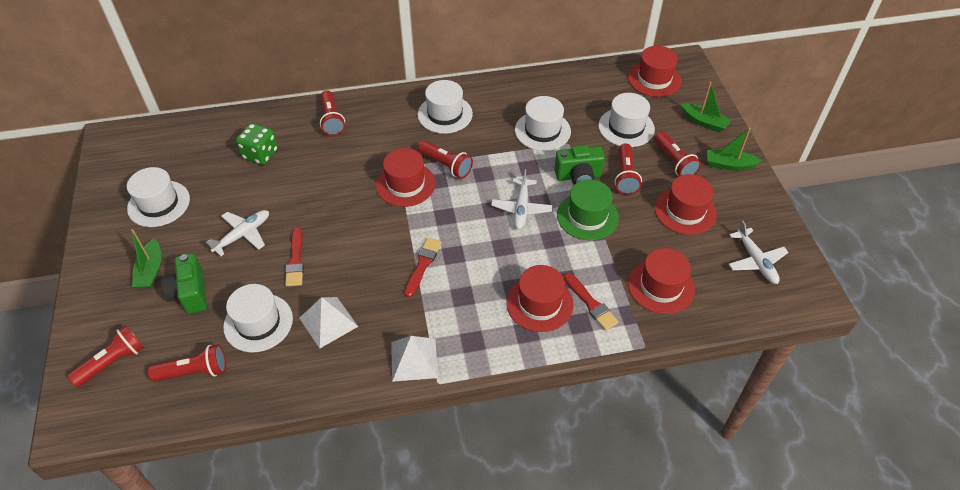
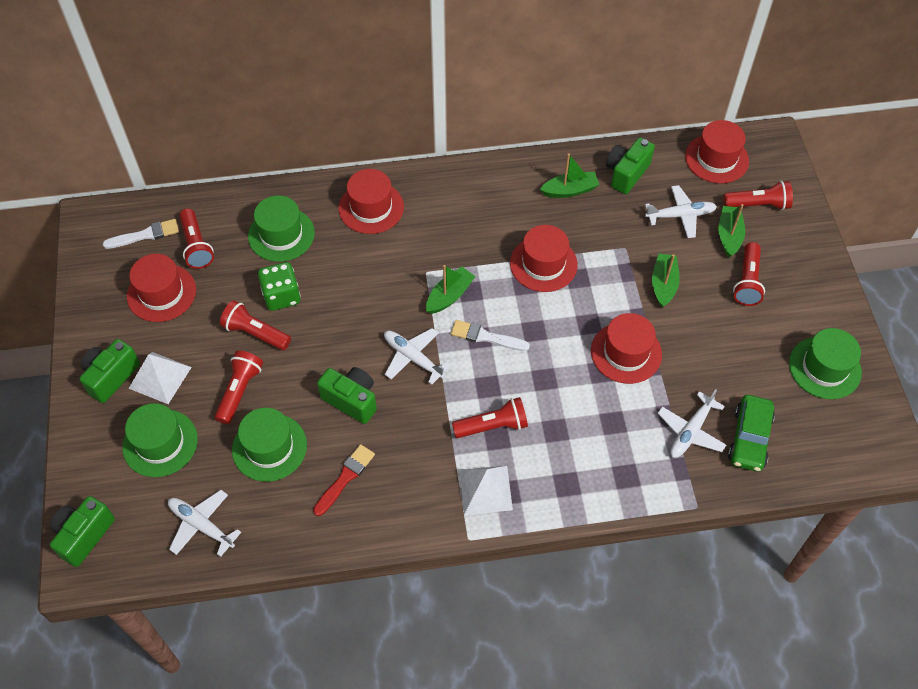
green boat: [131,229,161,289] [681,82,731,132] [707,128,762,171] = 3 -> [426,265,476,314] [540,153,600,198] [652,253,680,307] [718,204,745,257] = 4
green camera: [161,253,207,314] [554,145,605,185] = 2 -> [50,496,115,567] [79,339,140,403] [317,367,377,424] [606,137,655,194] = 4
green car: none = 0 -> [728,395,775,472] = 1
green hat: [557,180,619,241] = 1 -> [122,403,198,477] [232,408,307,482] [248,195,315,262] [789,328,862,399] = 4
red brush: [285,227,304,287] [404,238,442,298] [564,273,619,331] = 3 -> [313,444,375,516] = 1
white brush: none = 0 -> [103,219,179,249] [451,320,530,351] = 2
white hat: [127,167,190,227] [223,284,293,353] [418,80,473,134] [515,96,571,151] [598,93,655,147] = 5 -> none = 0
white plane: [206,210,269,256] [491,169,552,230] [729,221,788,284] = 3 -> [168,490,241,557] [384,328,451,385] [645,185,717,238] [657,389,726,458] = 4

